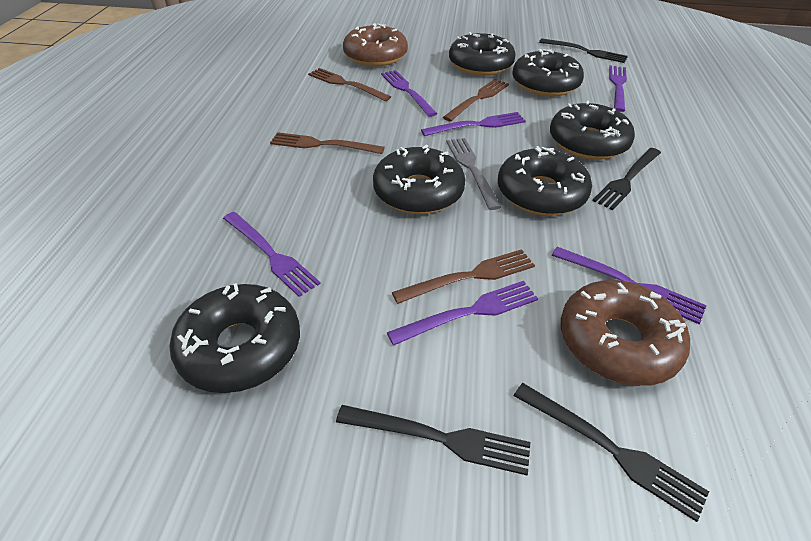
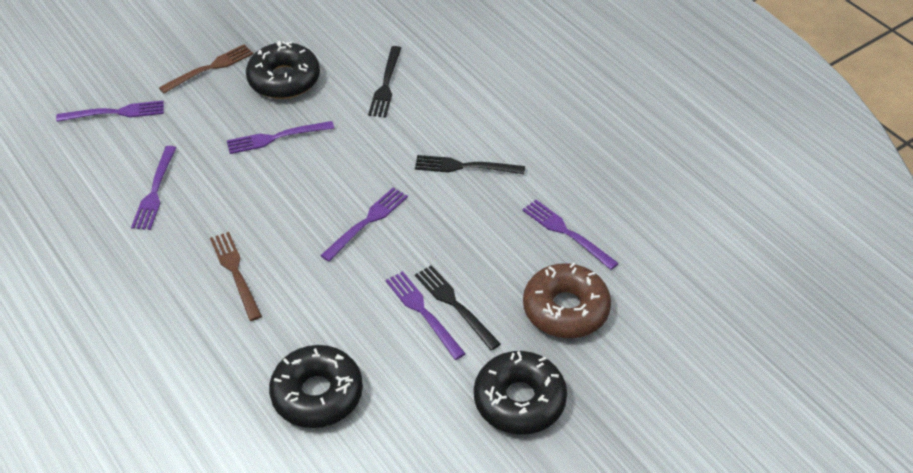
black donut: [169,283,300,393] [373,145,465,214] [449,32,516,76] [498,146,592,216] [512,49,584,96] [550,101,635,160] = 6 -> [246,41,320,99] [269,345,363,428] [474,351,567,434] = 3
black fork: [336,405,530,475] [514,383,709,522] [539,38,628,63] [592,148,661,210] = 4 -> [368,46,401,117] [415,155,525,174] [415,265,501,350] = 3
brown donut: [343,23,408,67] [561,280,690,386] = 2 -> [523,262,611,338] = 1
brown fork: [270,132,385,154] [308,68,391,101] [392,249,535,304] [443,79,509,121] = 4 -> [159,44,254,93] [210,232,262,321] = 2
grey fork: [446,138,501,210] = 1 -> none = 0

